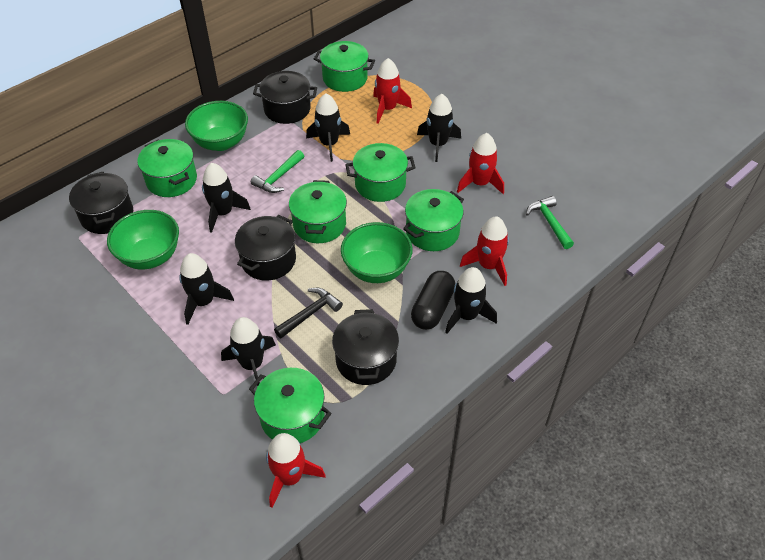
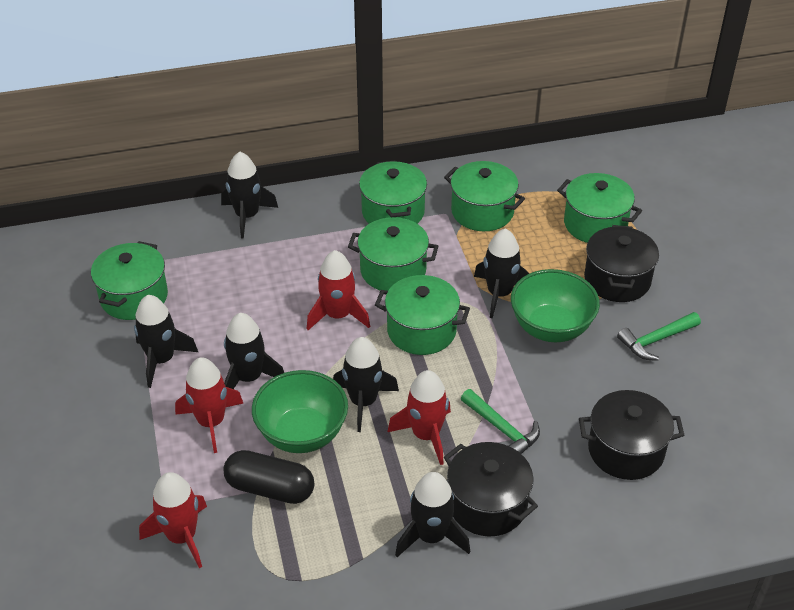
black hammer: [274,288,343,338] = 1 -> none = 0
black pot: [69,172,133,234] [235,215,296,280] [253,71,317,124] [332,309,399,385] = 4 -> [444,442,538,536] [579,390,684,480] [584,225,659,302] = 3
green bowl: [107,210,179,270] [185,101,248,151] [341,222,413,283] = 3 -> [252,370,348,453] [511,269,600,342] = 2

